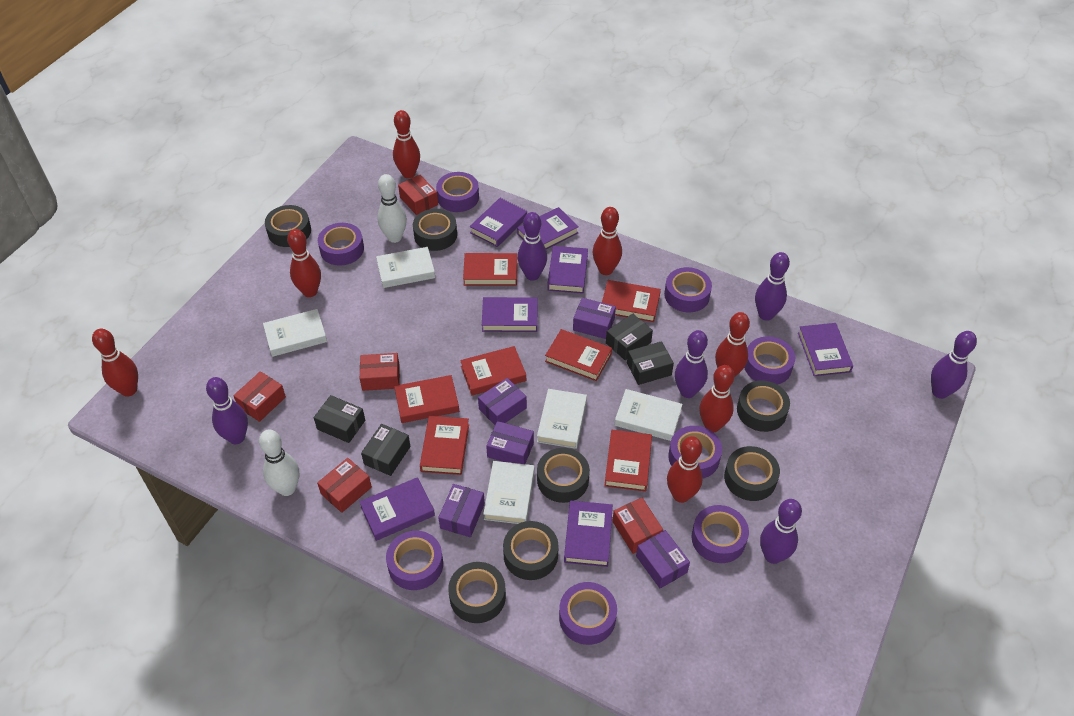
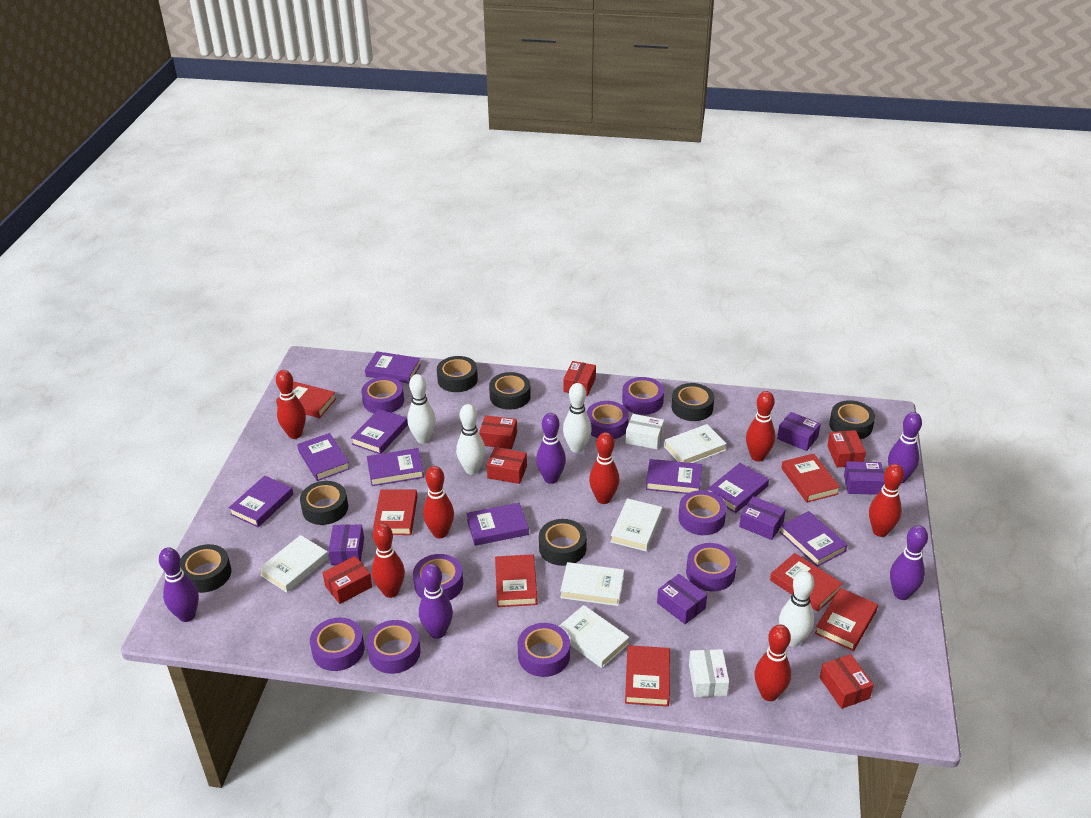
black box: [314,395,365,443] [361,424,410,476] [606,314,653,360] [627,341,674,385] = 4 -> none = 0
purple book: [359,477,435,541] [469,198,527,247] [482,297,537,332] [517,207,579,250] [547,246,588,294] [564,501,613,567] [798,323,853,376] = 7 -> [229,476,294,527] [297,433,350,481] [351,409,408,454] [365,351,421,383] [367,448,424,486] [466,503,529,546] [646,459,702,494] [708,463,769,513] [779,511,847,567] = 9
purple bowling pin: [206,377,248,444] [518,212,547,281] [675,330,708,398] [755,252,790,321] [760,499,802,564] [931,331,977,399] = 6 -> [159,547,199,622] [419,563,453,639] [536,413,566,484] [888,412,922,484] [890,525,928,600] = 5
purple tape: [318,223,364,266] [386,531,443,590] [436,172,479,212] [559,582,617,645] [664,267,712,312] [668,426,722,478] [691,505,749,563] [744,336,795,385] = 8 -> [310,617,364,671] [362,377,404,413] [366,620,421,674] [413,554,463,601] [518,623,570,677] [587,401,629,439] [622,377,664,415] [678,490,726,535] [686,543,737,591] = 9
red box: [233,371,286,422] [317,458,372,513] [360,353,400,391] [398,175,438,215] [612,498,663,554] = 5 -> [323,556,372,604] [479,415,517,449] [487,447,527,484] [564,361,596,396] [820,654,874,709] [827,430,866,467] = 6
white bowling pin: [259,430,299,496] [377,174,407,243] = 2 -> [407,374,436,444] [456,404,486,475] [563,383,592,453] [779,571,814,647] = 4
white box: none = 0 -> [626,414,664,449] [689,649,729,697] = 2

